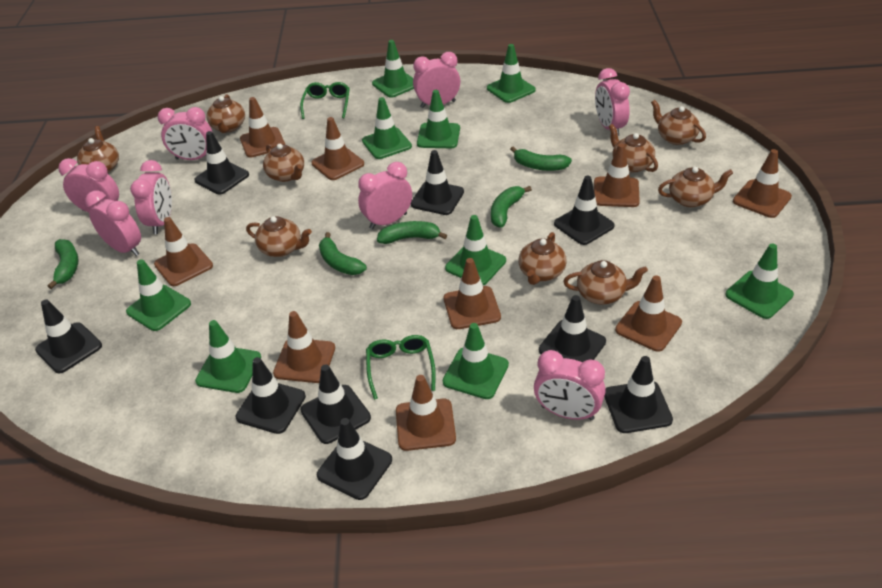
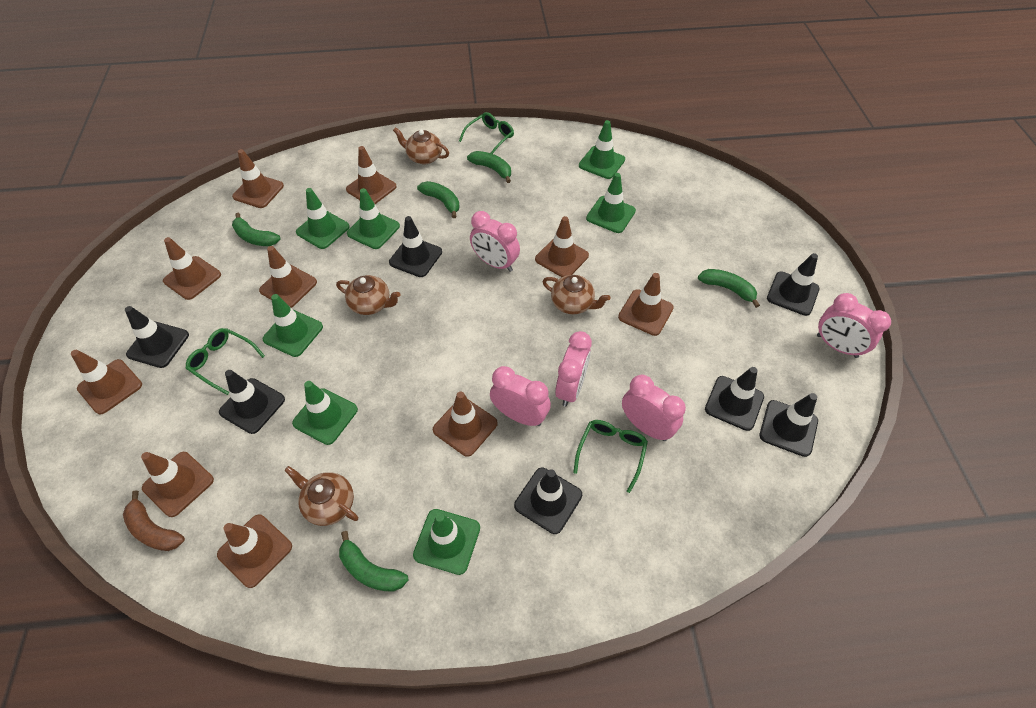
black traffic cone: [35,299,102,374] [194,131,249,194] [236,357,306,434] [301,364,371,444] [317,418,392,500] [411,150,464,215] [539,295,606,362] [554,176,615,245] [604,356,673,433] = 9 -> [125,306,189,368] [219,370,285,434] [389,216,442,277] [514,468,582,534] [705,367,764,431] [760,393,818,457] [767,253,820,316] = 7
brown banana: none = 0 -> [123,490,185,551] = 1
brown teapot: [77,126,119,173] [206,94,245,133] [246,216,312,257] [263,144,304,182] [519,232,567,285] [563,260,648,305] [609,124,658,173] [651,100,706,145] [658,167,733,208] = 9 -> [284,466,358,526] [336,275,400,315] [393,127,449,164] [542,275,611,314] = 4
brown traffic cone: [154,217,213,286] [240,97,285,158] [273,311,335,383] [311,117,364,180] [396,375,456,451] [444,258,501,329] [594,143,640,207] [615,275,682,352] [733,149,792,218] = 9 -> [71,350,142,414] [141,452,214,517] [163,237,221,300] [217,514,292,588] [232,149,284,208] [259,246,317,308] [346,146,397,204] [433,392,498,457] [535,216,589,277] [618,273,674,336] = 10
green glasses: [300,82,350,119] [366,335,436,400] = 2 -> [185,328,265,395] [459,112,514,154] [573,420,648,493] = 3
green traffic cone: [126,259,191,331] [195,320,261,393] [362,97,412,159] [372,40,414,98] [417,90,460,148] [443,323,509,399] [445,215,506,285] [487,44,536,103] [726,244,794,319] = 9 -> [262,294,323,357] [292,381,358,445] [296,188,350,249] [347,188,400,249] [413,509,480,575] [579,120,625,179] [586,173,636,233] = 7
pink clock: [58,158,119,212] [85,191,141,256] [130,160,172,234] [158,107,213,160] [358,162,412,229] [413,52,460,108] [534,350,605,420] [595,68,630,136] = 8 -> [470,211,520,272] [490,366,551,426] [555,331,592,407] [622,375,686,441] [817,293,891,358] = 5

